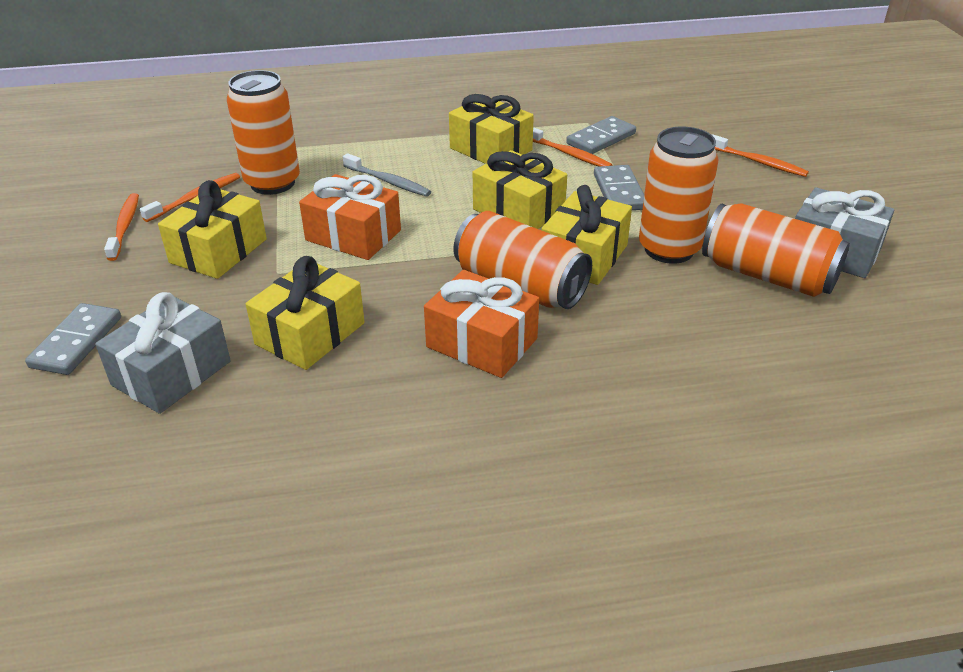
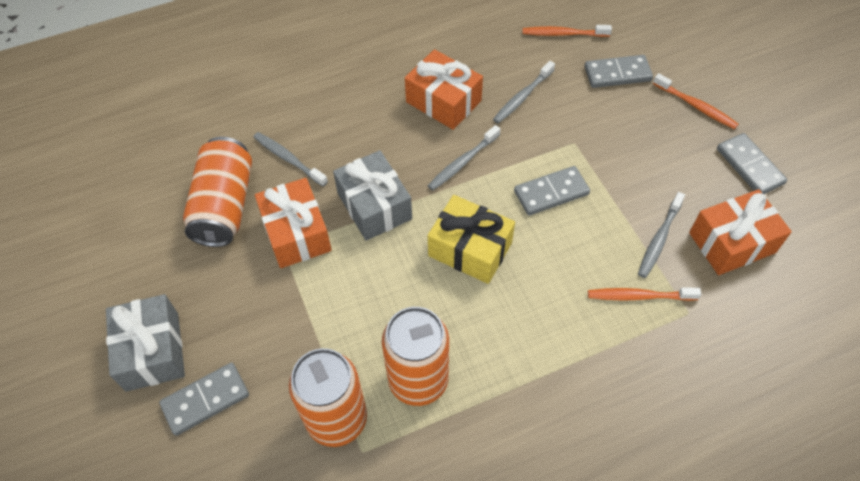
grey domino: [25,303,121,375] [566,116,636,154] [594,165,644,210] = 3 -> [159,363,249,436] [514,166,590,216] [584,55,653,88] [717,133,787,194] = 4
grey toothbrush: [343,153,431,197] = 1 -> [254,132,328,187] [427,125,500,191] [493,61,555,124] [638,192,685,278] = 4
orange can: [227,70,300,195] [453,211,592,309] [639,127,718,264] [702,203,850,297] = 4 -> [183,137,252,247] [289,348,367,447] [382,307,449,406] = 3
orange gift: [299,174,401,260] [424,270,539,378] = 2 -> [255,178,332,268] [405,49,483,130] [689,189,792,275] = 3
orange toothbrush: [104,193,139,261] [140,173,240,222] [533,127,613,167] [712,134,809,177] = 4 -> [522,25,612,37] [588,287,701,301] [653,73,739,129] = 3
yellow gift: [158,180,267,279] [246,256,365,370] [449,94,534,164] [473,150,567,229] [541,185,632,285] = 5 -> [428,195,515,284] = 1

